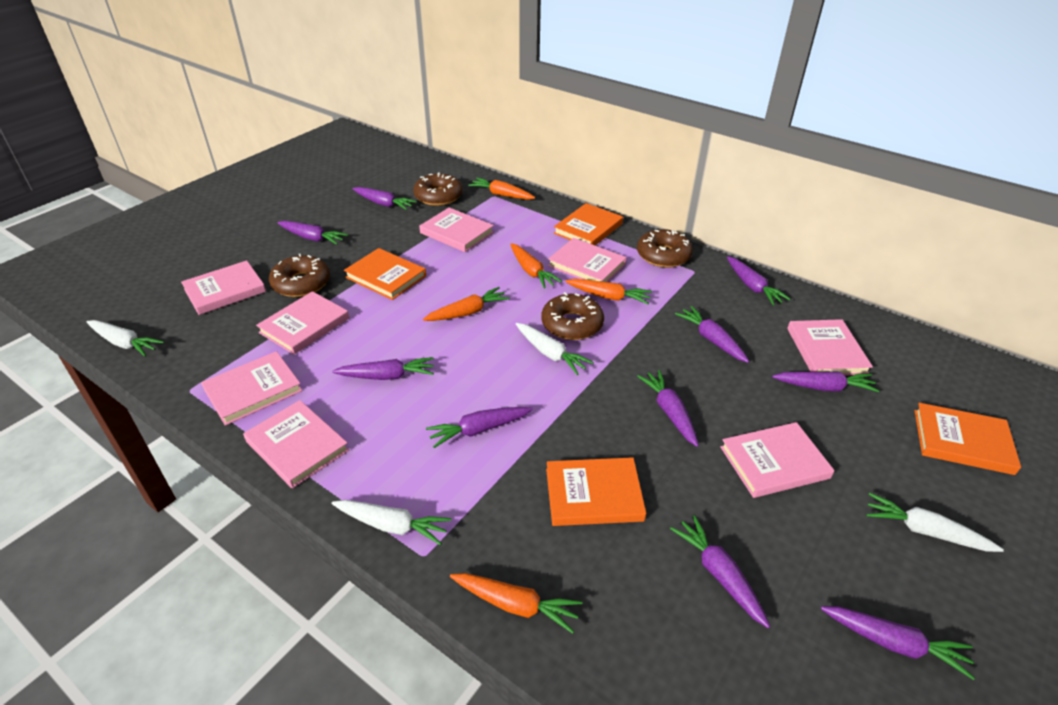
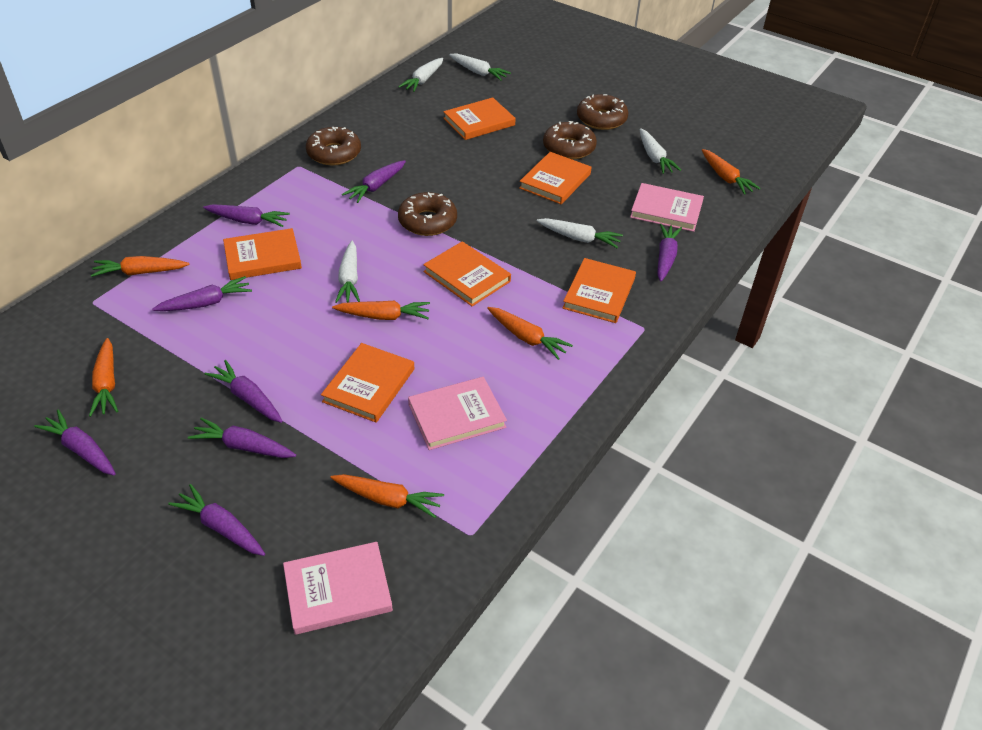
orange book: [344,248,426,300] [546,457,646,526] [554,203,623,245] [914,403,1021,475] = 4 -> [223,228,302,280] [321,343,414,422] [423,241,511,306] [443,97,516,140] [519,152,591,204] [563,258,636,323] = 6
orange carrot: [423,287,509,321] [450,573,583,634] [468,178,535,200] [510,243,562,289] [565,279,652,304] = 5 -> [89,338,118,417] [91,256,189,277] [330,474,444,518] [332,301,430,320] [487,307,573,360] [702,149,760,195] = 6
pink book: [181,261,266,315] [201,351,303,426] [243,400,349,488] [256,291,349,355] [419,208,494,252] [548,238,627,282] [720,422,835,498] [787,319,873,376] = 8 -> [283,542,393,635] [408,377,507,450] [630,183,704,232] = 3
purple carrot: [277,221,348,245] [332,357,434,380] [352,187,417,210] [426,407,533,448] [637,370,699,447] [670,515,770,628] [675,306,749,363] [727,256,790,306] [772,371,880,392] [821,606,975,680] = 10 -> [34,410,116,476] [152,276,252,311] [168,484,265,556] [188,417,296,458] [203,204,290,227] [204,360,283,423] [342,160,406,203] [657,224,682,282] = 8
white carrot: [87,320,164,357] [332,500,451,545] [516,323,594,375] [866,493,1004,552] = 4 -> [335,241,360,303] [398,58,443,92] [449,53,511,81] [537,218,623,248] [640,128,681,174] = 5

